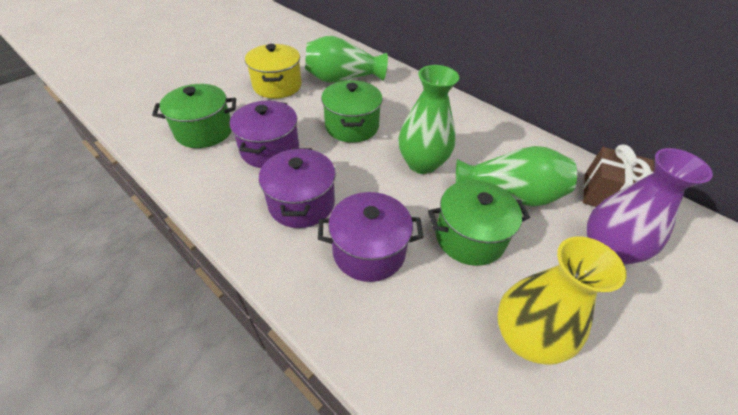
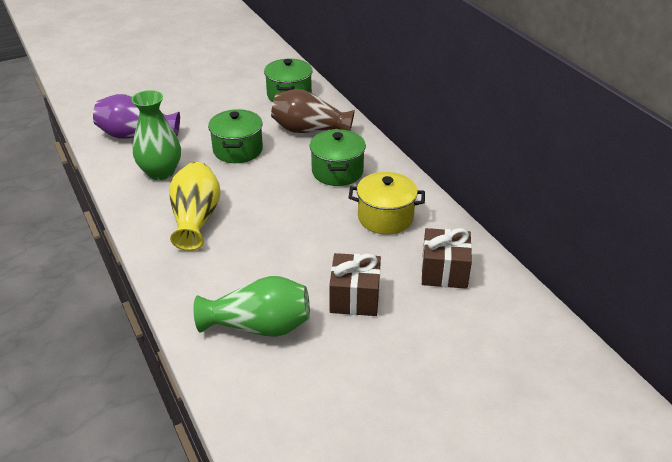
brown gift: [583,145,655,207] = 1 -> [329,253,381,316] [422,228,472,289] = 2
brown vase: none = 0 -> [271,89,355,133] = 1
green vase: [305,36,388,83] [398,65,459,174] [456,146,577,207] = 3 -> [131,90,181,180] [193,276,310,337] = 2
purple pot: [230,101,299,168] [259,148,336,228] [318,192,424,282] = 3 -> none = 0

